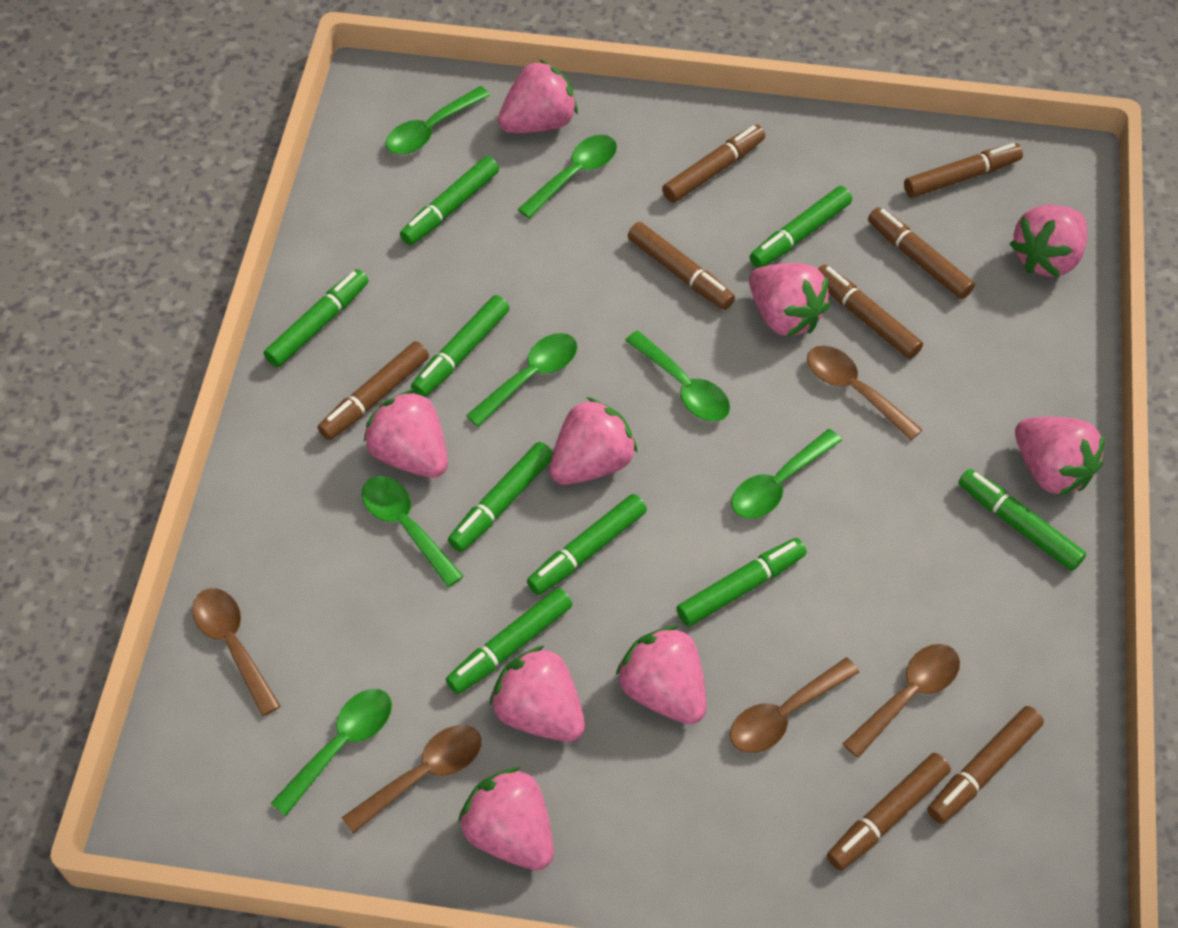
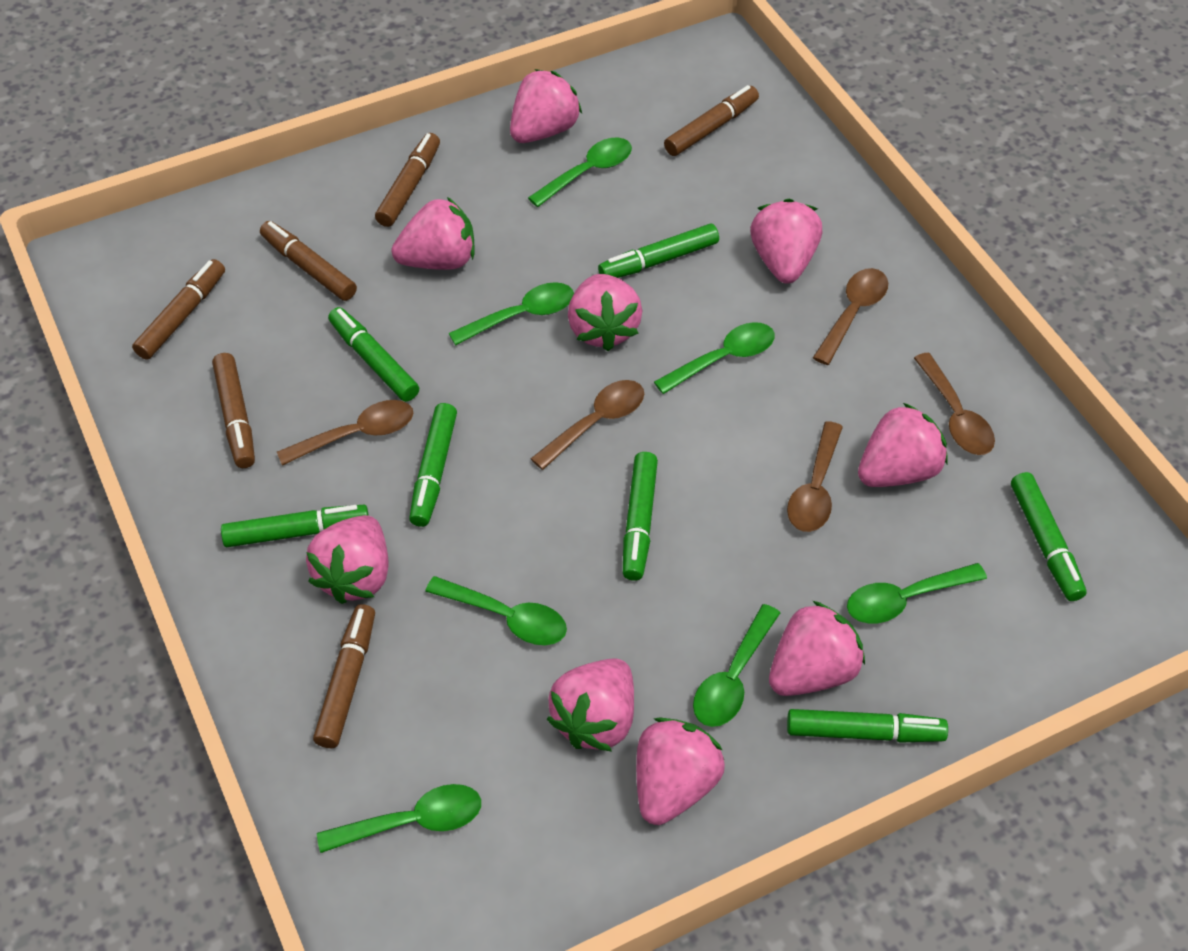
brown marker: [318,341,429,440] [628,222,735,310] [662,125,765,203] [818,265,923,359] [827,753,951,871] [868,207,975,299] [904,143,1023,198] [927,706,1044,824] = 8 -> [132,259,225,360] [212,353,255,468] [260,221,357,301] [313,604,375,748] [375,133,440,227] [664,85,759,156] = 6
green marker: [264,269,368,368] [400,156,499,246] [411,295,509,397] [446,588,573,694] [448,442,553,552] [527,494,647,595] [676,538,807,627] [749,186,852,268] [958,469,1086,571] = 9 -> [221,505,369,547] [328,307,419,402] [409,403,457,527] [598,223,719,278] [623,452,658,581] [787,709,948,743] [1011,472,1087,601] = 7

